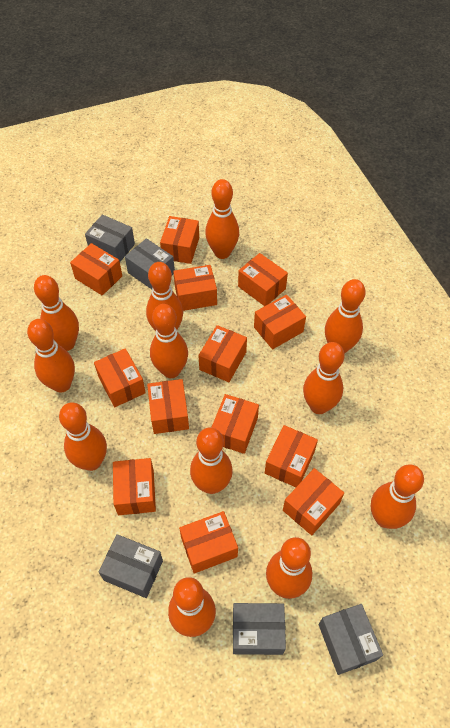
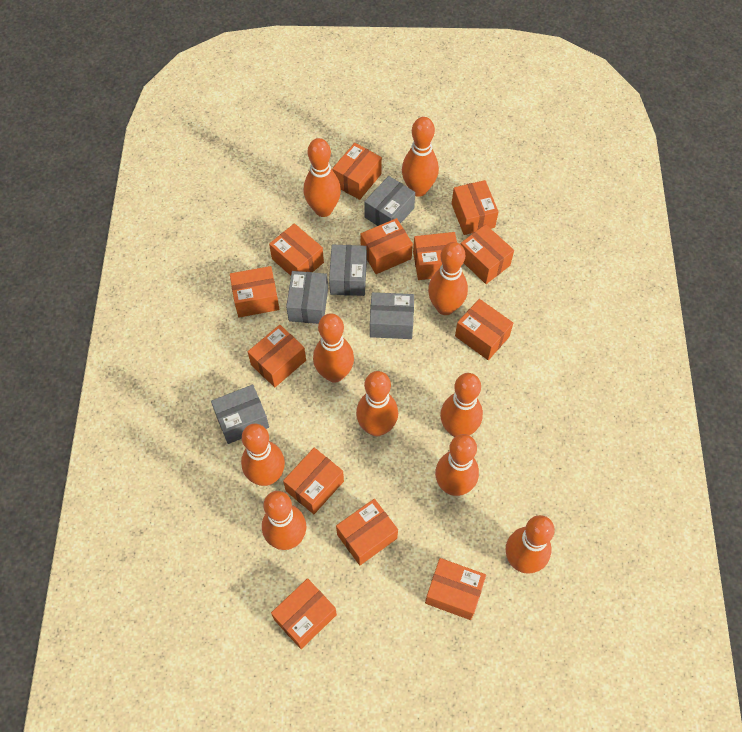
orange bowling pin: [27,319,75,393] [34,275,79,351] [59,402,107,471] [146,262,183,331] [150,304,188,378] [168,577,216,637] [190,427,233,494] [205,179,239,259] [266,537,312,599] [303,342,345,414] [325,279,366,354] [371,464,424,529] = 12 -> [241,424,285,486] [262,491,306,550] [304,138,341,217] [313,313,354,383] [356,371,398,436] [402,117,439,197] [428,242,468,315] [435,434,479,496] [440,373,483,437] [506,515,555,574] = 10

